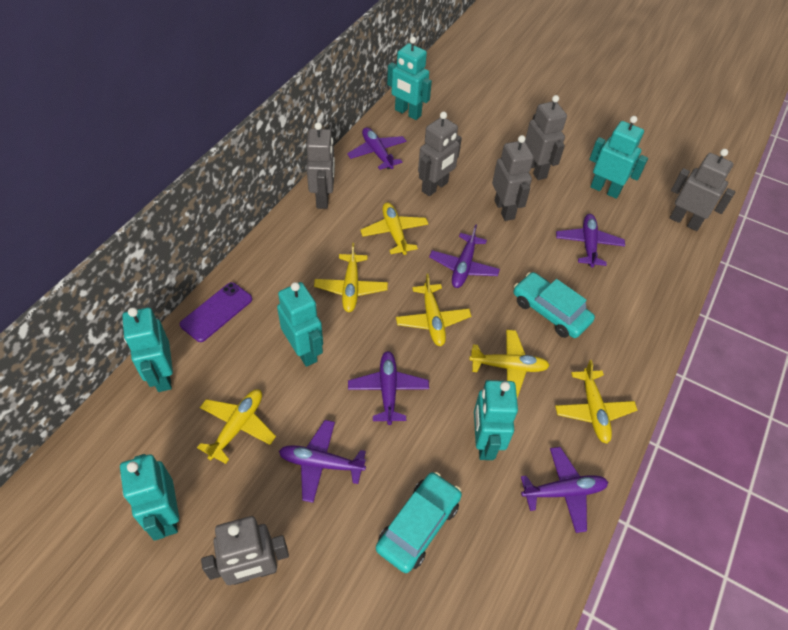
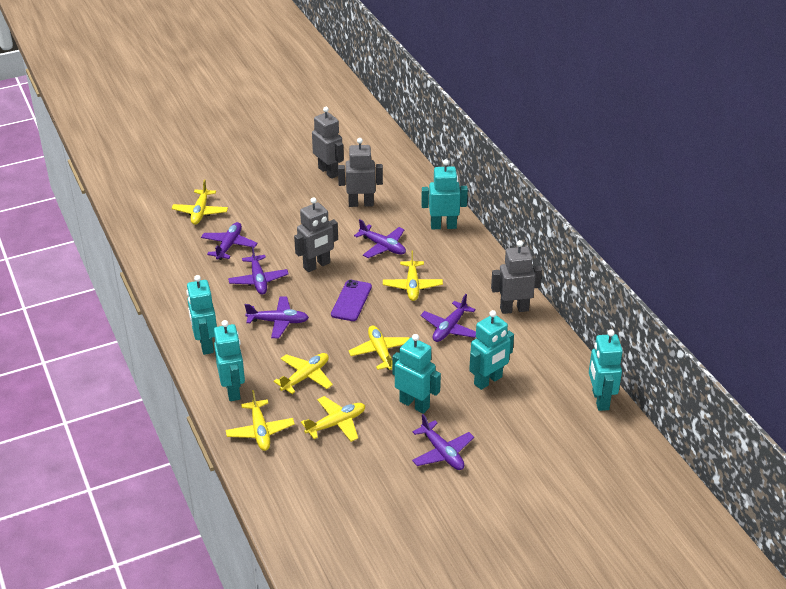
grey robot: [201,516,289,585] [306,122,335,209] [418,111,462,196] [492,135,534,221] [525,95,567,180] [670,149,735,231] = 6 -> [294,197,338,272] [312,107,344,179] [338,138,383,207] [491,240,542,314] = 4
turquoise car: [376,472,462,573] [514,272,595,338] = 2 -> none = 0

